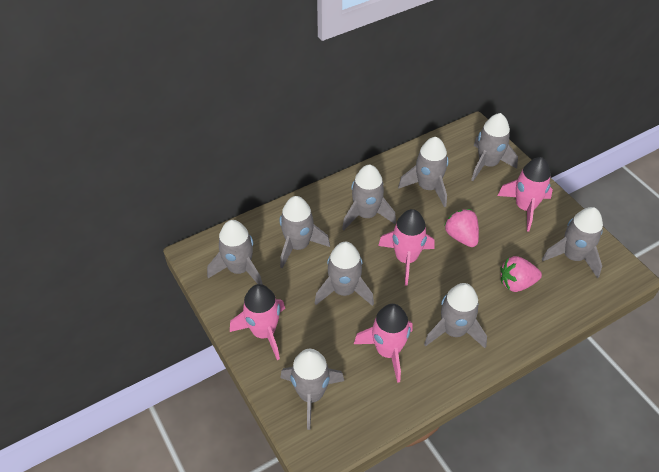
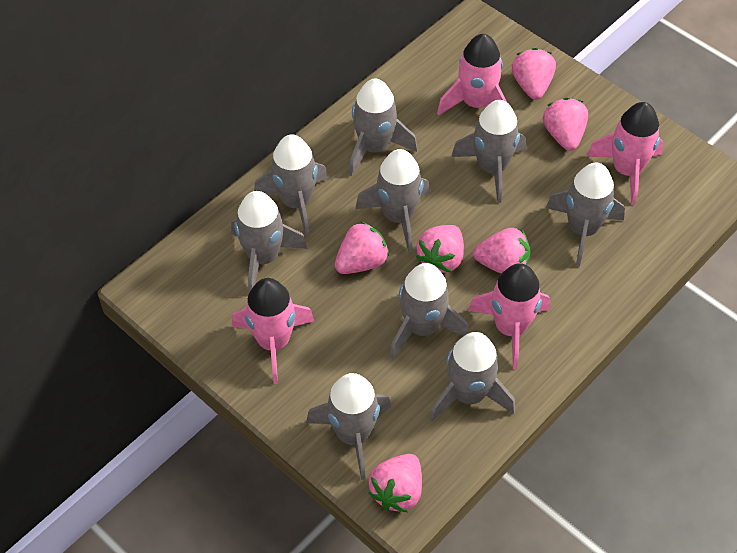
pink strawberry: [444,209,479,247] [500,256,542,292] = 2 -> [335,221,389,274] [368,454,422,512] [416,225,464,273] [473,228,530,274] [512,48,556,100] [543,98,588,151] = 6

